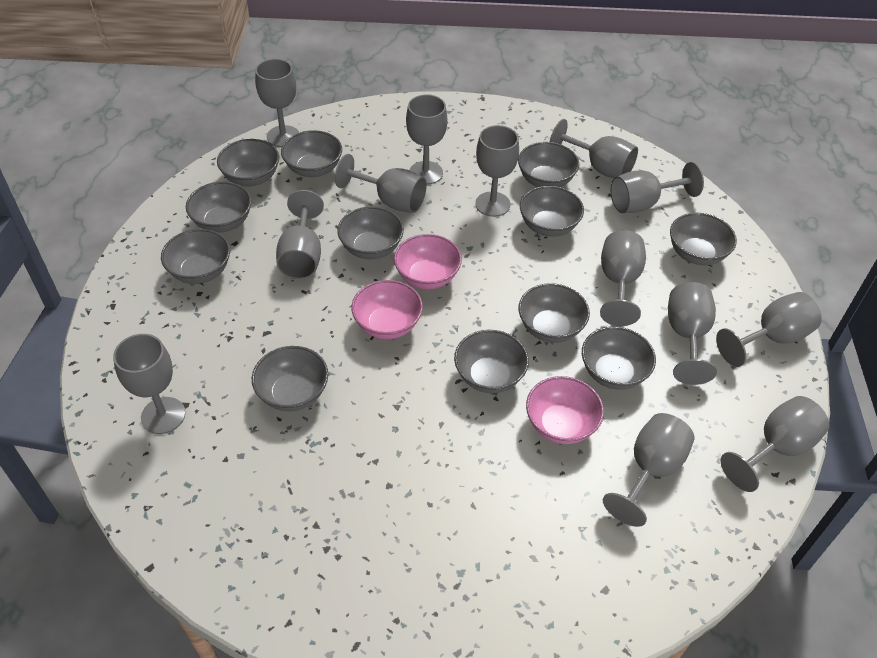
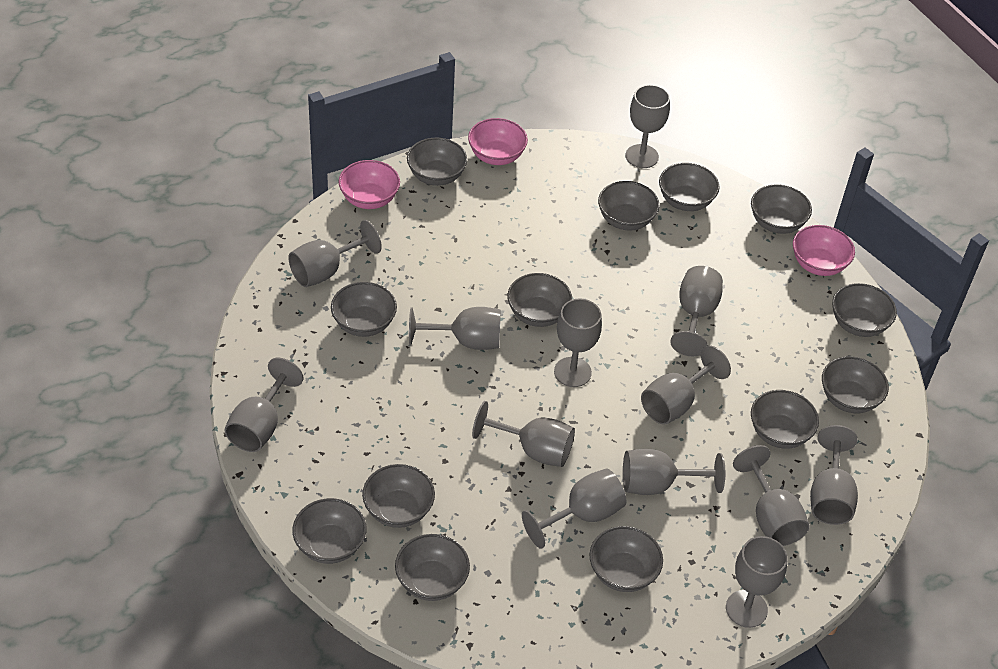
grey bowl: [161,229,230,284] [186,182,252,233] [217,139,279,186] [252,346,329,411] [281,130,342,177] [337,207,404,259] [454,330,529,393] [518,142,579,187] [518,283,590,343] [520,186,584,237] [582,326,656,390] [670,213,737,265] = 12 -> [292,498,367,564] [331,282,397,337] [362,464,435,528] [395,534,470,601] [407,138,467,186] [508,273,572,327] [590,526,663,592] [598,181,659,231] [659,163,719,211] [751,184,812,234] [751,390,819,449] [822,356,889,413] [832,283,897,337] = 13

